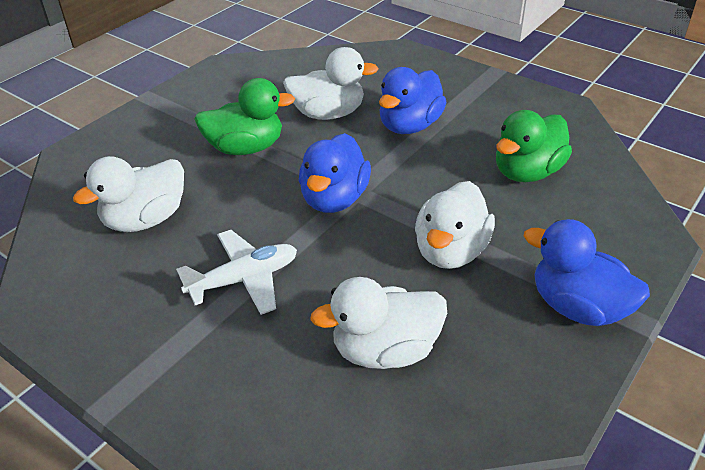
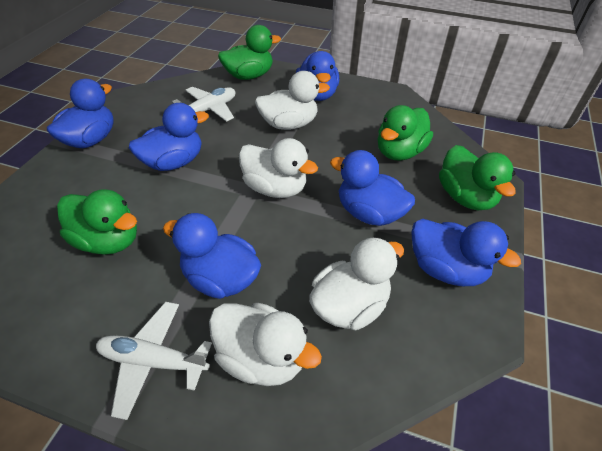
blue duck: [299,133,371,213] [379,67,447,134] [524,219,650,326] = 3 -> [47,79,114,148] [129,103,209,171] [163,213,261,299] [296,51,339,101] [330,150,415,226] [411,218,521,286] = 6
green duck: [195,78,295,155] [496,110,572,182] = 2 -> [57,190,137,255] [218,25,281,80] [377,105,433,161] [439,145,516,210] = 4
white plane: [176,230,297,315] = 1 -> [96,302,212,420] [172,87,235,122] = 2

